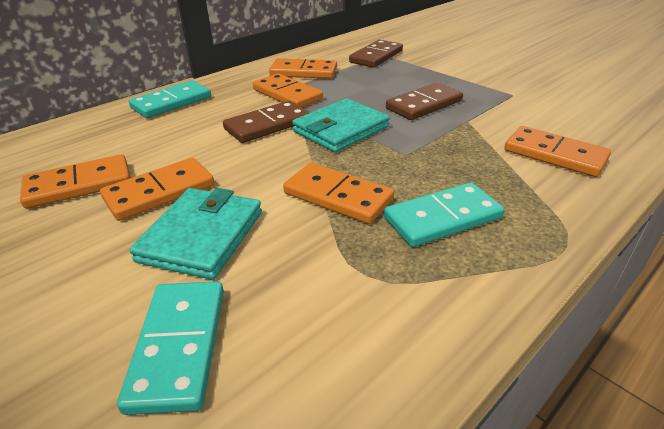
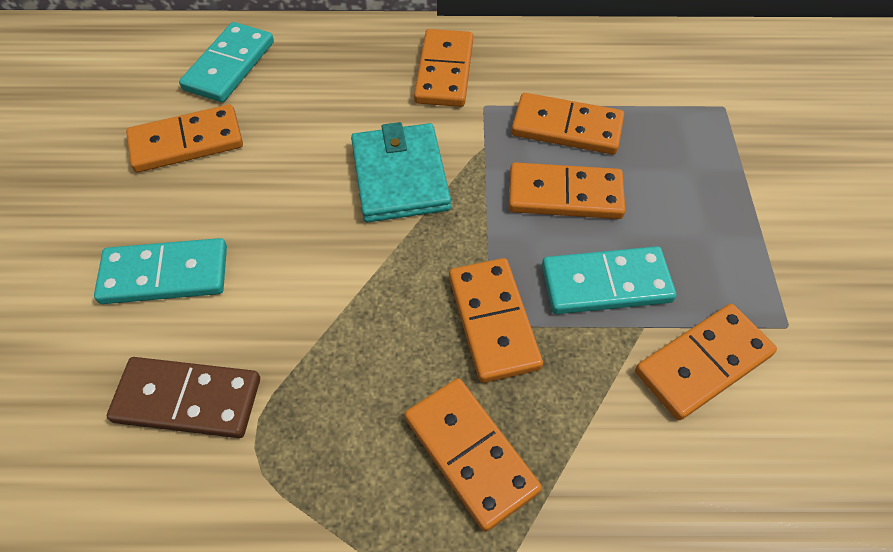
brown domino: [223,101,310,143] [349,40,403,67] [386,83,463,120] = 3 -> [107,357,260,438] = 1
orange domino: [20,154,131,209] [100,158,214,221] [253,73,323,107] [269,58,337,79] [283,163,394,224] [505,126,611,177] = 6 -> [126,104,243,172] [404,378,542,532] [414,29,473,107] [449,258,543,383] [509,162,625,219] [511,93,624,155] [635,304,777,420] = 7
turquoise wallet: [129,188,262,280] [292,98,390,152] = 2 -> [351,122,451,222] = 1

